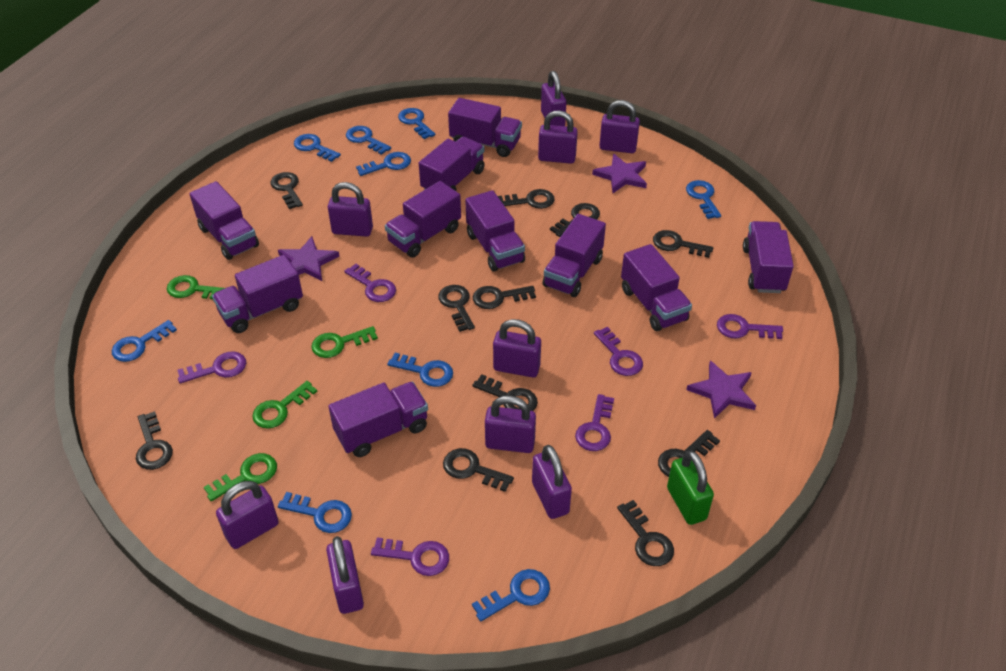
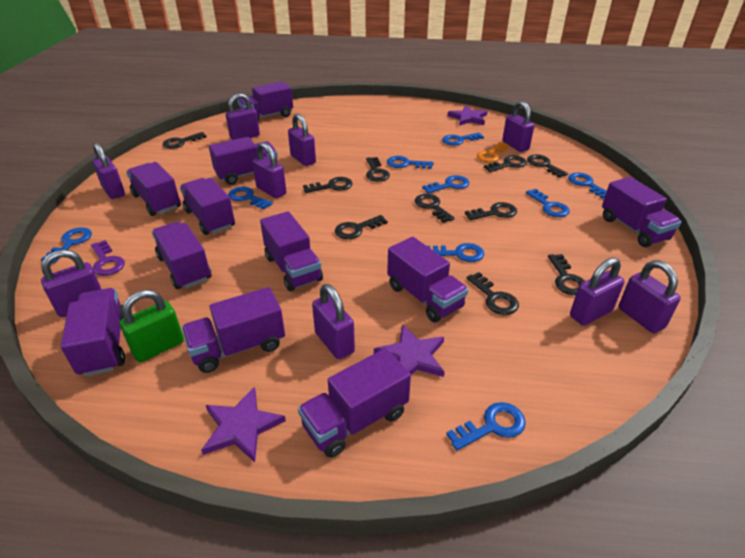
black key: [136,411,173,470] [271,172,303,209] [439,285,475,332] [443,448,514,492] [472,374,538,411] [473,286,536,309] [498,189,555,209] [550,203,600,237] [617,500,674,566] [653,230,713,258] [658,430,720,477] = 11 -> [163,132,207,149] [303,177,353,193] [335,215,388,239] [366,157,390,182] [415,194,455,223] [465,202,517,220] [467,272,519,315] [484,155,527,172] [527,155,568,178] [548,254,585,295] = 10
green key: [167,275,225,299] [204,453,277,501] [252,381,317,429] [311,326,378,358] = 4 -> none = 0
orange key: none = 0 -> [477,142,509,162] = 1
purple key: [178,351,246,383] [344,264,396,302] [371,537,449,576] [575,394,614,451] [594,327,643,376] [717,314,783,339] = 6 -> [91,240,125,276] = 1
purple truck: [189,181,259,260] [212,255,303,333] [328,382,428,457] [385,181,461,258] [419,137,485,191] [448,98,522,157] [465,190,525,272] [543,214,606,297] [621,244,692,331] [743,221,794,293] = 10 -> [61,288,125,377] [126,162,181,216] [152,222,211,289] [180,178,235,235] [182,287,285,373] [209,137,278,185] [237,81,293,122] [260,211,323,291] [298,348,411,458] [387,237,468,322] [602,177,682,247] = 11

